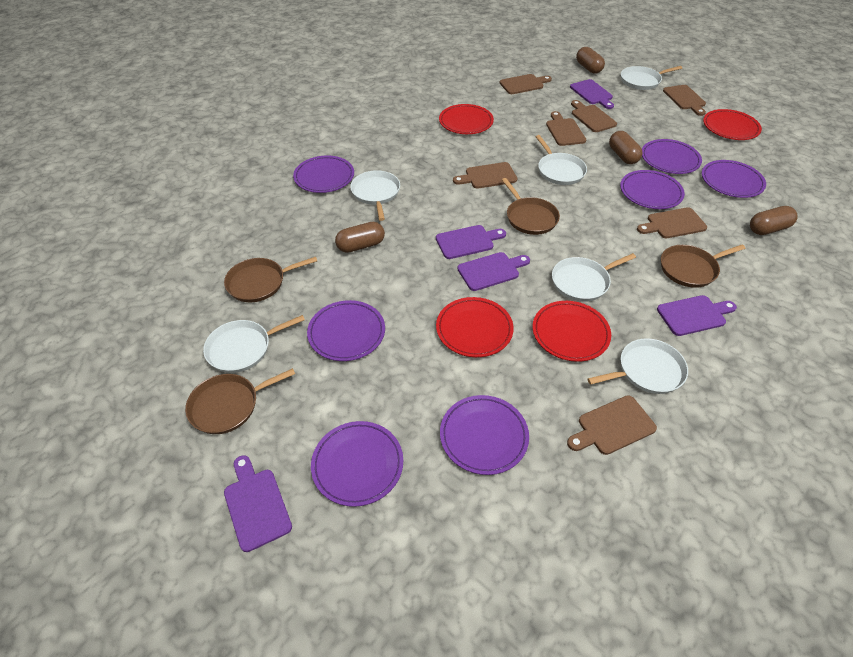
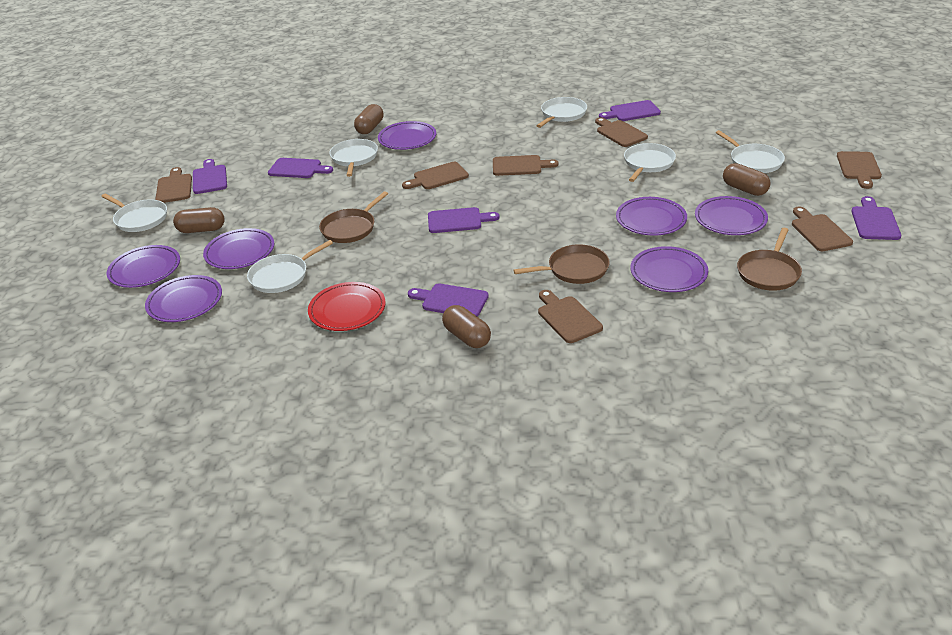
brown pan: [185,368,295,434] [224,257,317,302] [502,178,560,235] [661,244,746,288] = 4 -> [319,192,388,243] [513,244,610,284] [737,228,802,291] = 3
purple cutting board: [224,455,292,552] [436,225,506,259] [457,252,530,291] [570,79,614,109] [657,295,737,336] = 5 -> [193,159,227,194] [268,158,333,178] [408,283,489,317] [428,207,499,233] [599,100,661,121] [851,196,901,240] = 6
red plate: [436,297,514,357] [439,104,494,134] [532,301,611,362] [703,109,762,140] = 4 -> [308,282,386,331] = 1

